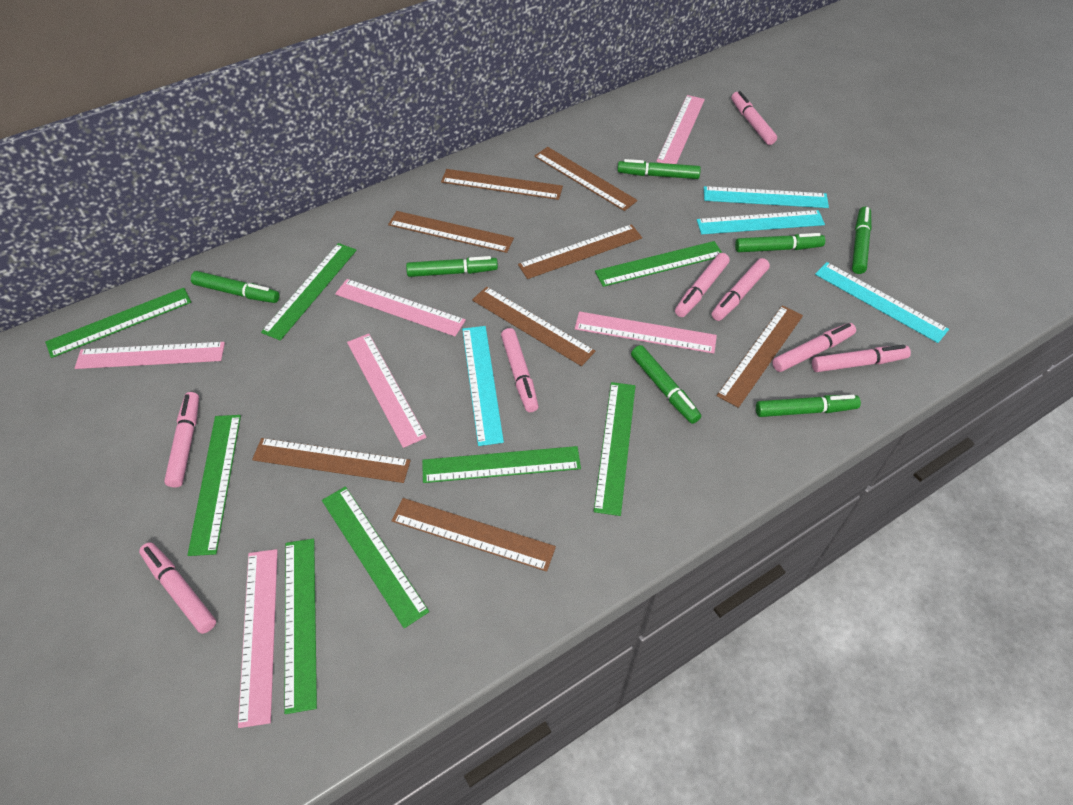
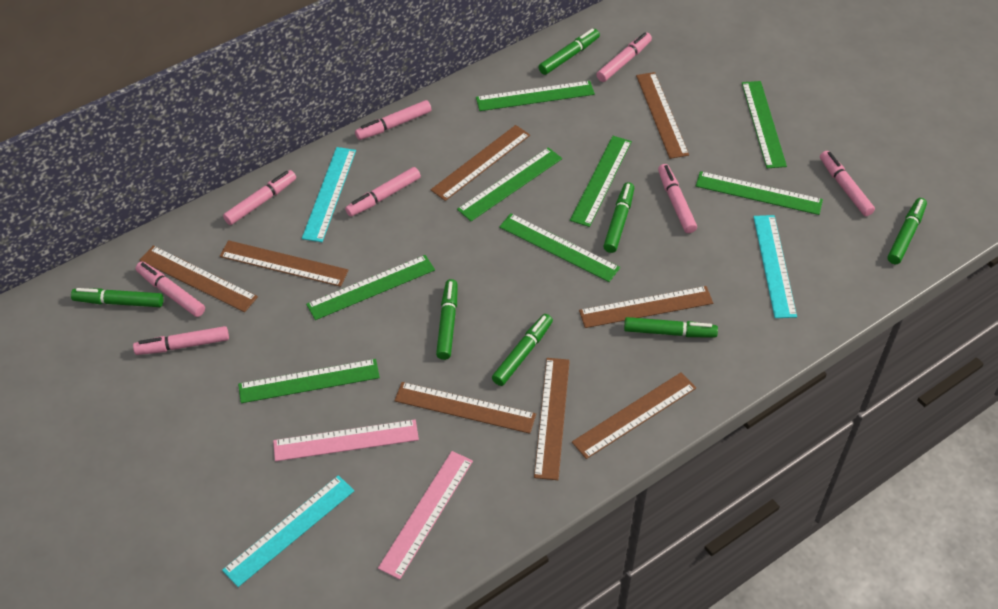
pink ruler: [75,342,225,369] [238,549,278,728] [335,279,466,336] [347,334,427,448] [575,311,717,354] [656,95,705,164] = 6 -> [273,420,419,461] [378,451,473,580] = 2
turquoise ruler: [462,326,504,446] [697,210,825,234] [704,186,829,208] [815,262,949,343] = 4 -> [222,475,354,587] [302,147,356,242] [753,215,797,318] = 3

